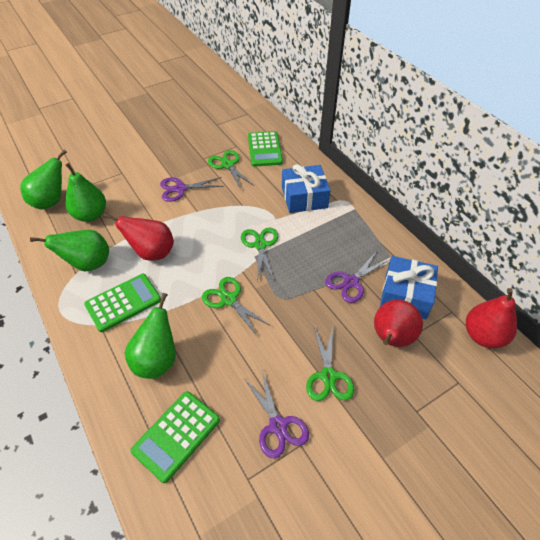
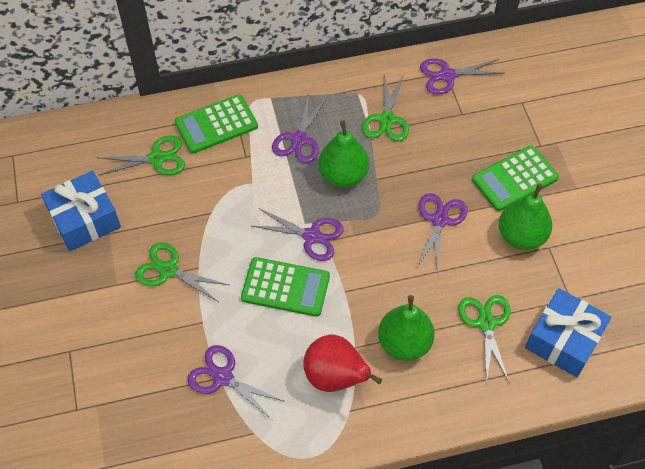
green pear: [20,150,67,210] [30,230,109,272] [65,163,106,222] [125,293,176,379] = 4 -> [318,120,369,188] [378,295,435,361] [499,183,552,250] = 3
purple scissors: [160,177,224,202] [244,371,309,458] [325,251,391,303] = 3 -> [187,345,286,420] [252,208,344,261] [272,93,327,163] [416,193,468,275] [420,58,504,95] = 5
red pear: [104,213,174,261] [374,300,423,347] [466,288,517,348] = 3 -> [303,335,382,392] = 1

